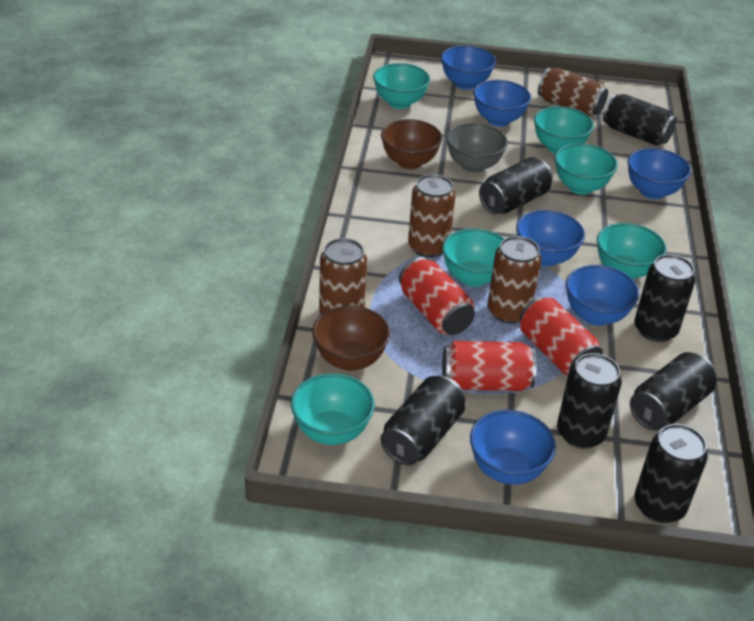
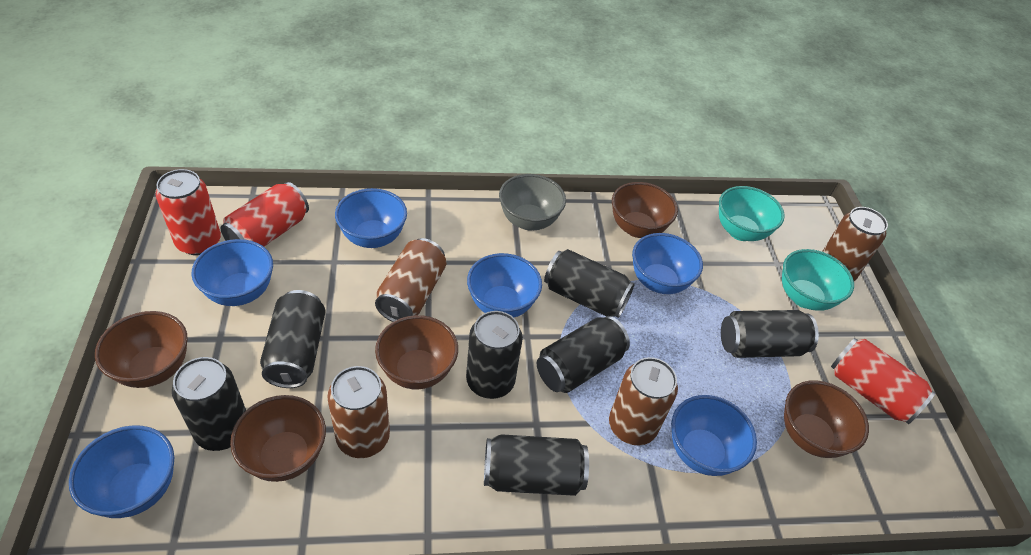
brown bowl: [312,306,390,371] [381,119,443,169] = 2 -> [95,311,188,388] [230,395,326,482] [375,315,458,389] [612,182,678,238] [784,380,869,458] = 5
turquoise bowl: [291,373,375,445] [373,63,430,109] [442,228,504,287] [534,106,594,154] [555,143,618,195] [597,223,667,279] = 6 -> [719,186,785,241] [782,249,854,311] = 2

